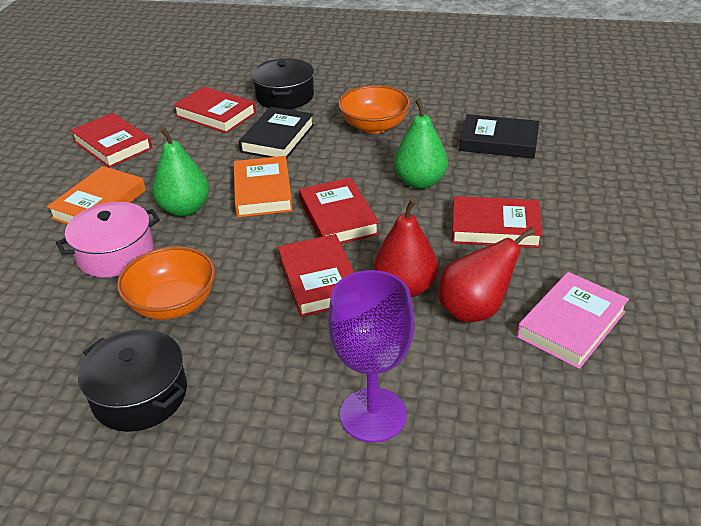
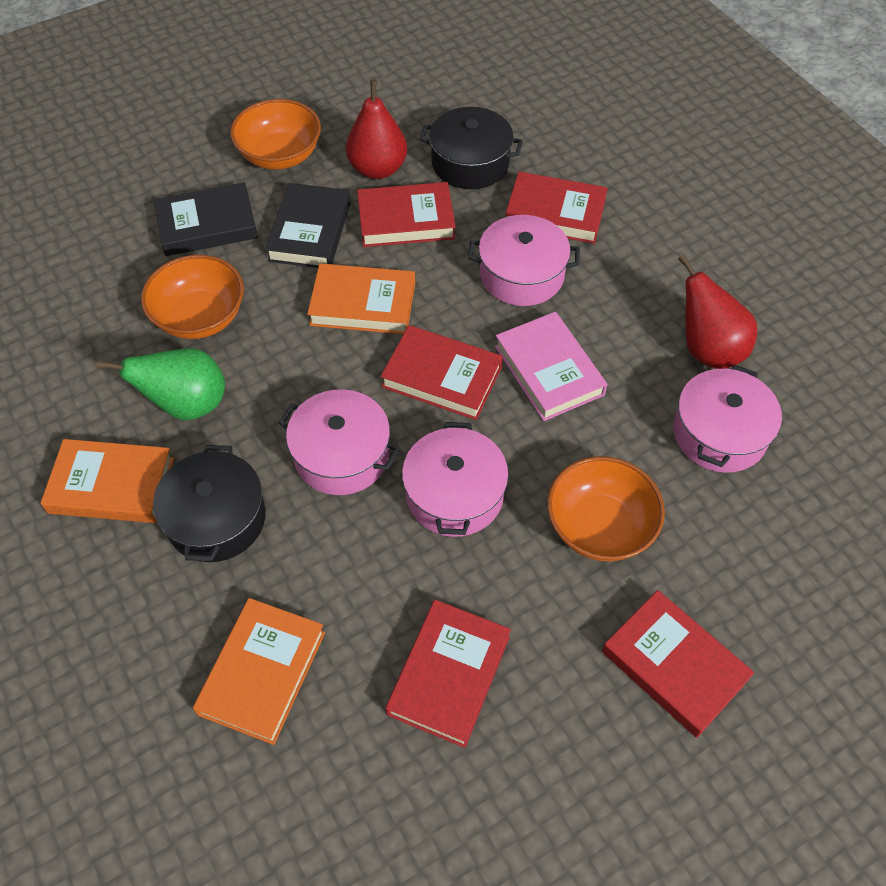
green pear: [152,127,209,216] [394,99,448,189] = 2 -> [97,348,225,420] = 1
orange book: [47,166,146,224] [234,156,293,217] = 2 -> [40,439,174,523] [193,598,325,745] [307,263,415,334] = 3
orange bowl: [117,246,216,320] [338,85,411,134] = 2 -> [141,255,244,339] [230,99,321,170] [547,456,665,561] = 3
pink pot: [56,202,160,278] = 1 -> [279,389,400,495] [402,422,509,537] [468,215,580,306] [673,365,782,473] = 4
purple goblet: [328,270,414,443] = 1 -> none = 0

